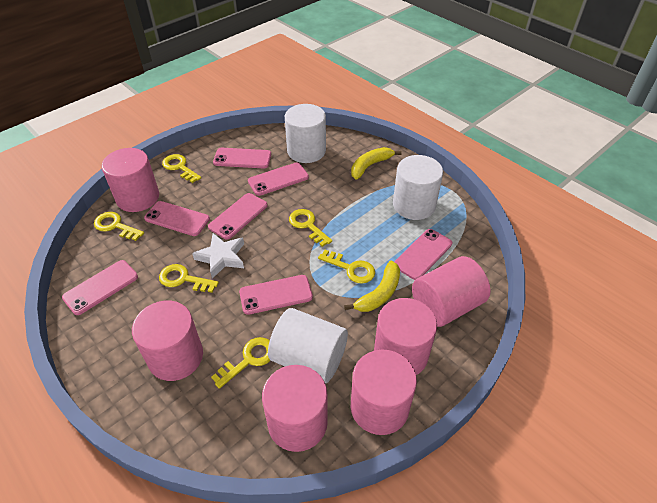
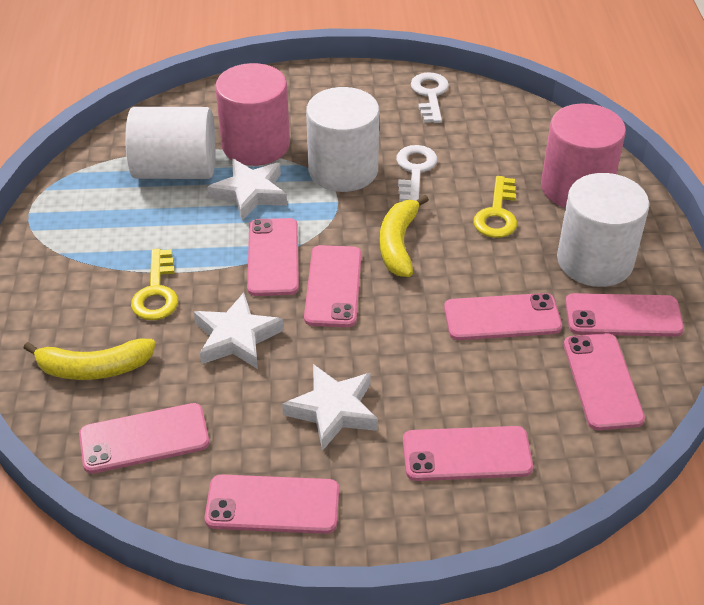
pink cylinder: [102,148,159,212] [132,301,203,381] [262,365,328,452] [351,350,417,435] [374,298,437,375] [412,256,491,327] = 6 -> [215,63,290,166] [541,104,626,208] = 2
pink phone: [62,260,138,315] [144,201,210,236] [208,193,268,240] [213,148,271,169] [239,275,313,315] [248,162,309,196] [394,229,452,280] = 7 -> [79,403,209,474] [205,474,339,534] [247,218,299,296] [304,245,361,327] [403,426,533,481] [444,293,562,340] [564,333,645,430] [565,293,684,337] = 8
white key: none = 0 -> [396,145,437,202] [411,72,449,123] = 2
white star: [192,233,244,279] = 1 -> [194,293,284,369] [207,159,287,221] [282,364,378,451] = 3
yellow key: [94,212,144,241] [159,264,219,293] [162,154,201,183] [211,337,271,389] [289,209,332,247] [318,250,375,284] = 6 -> [131,249,178,320] [473,176,517,238] = 2

